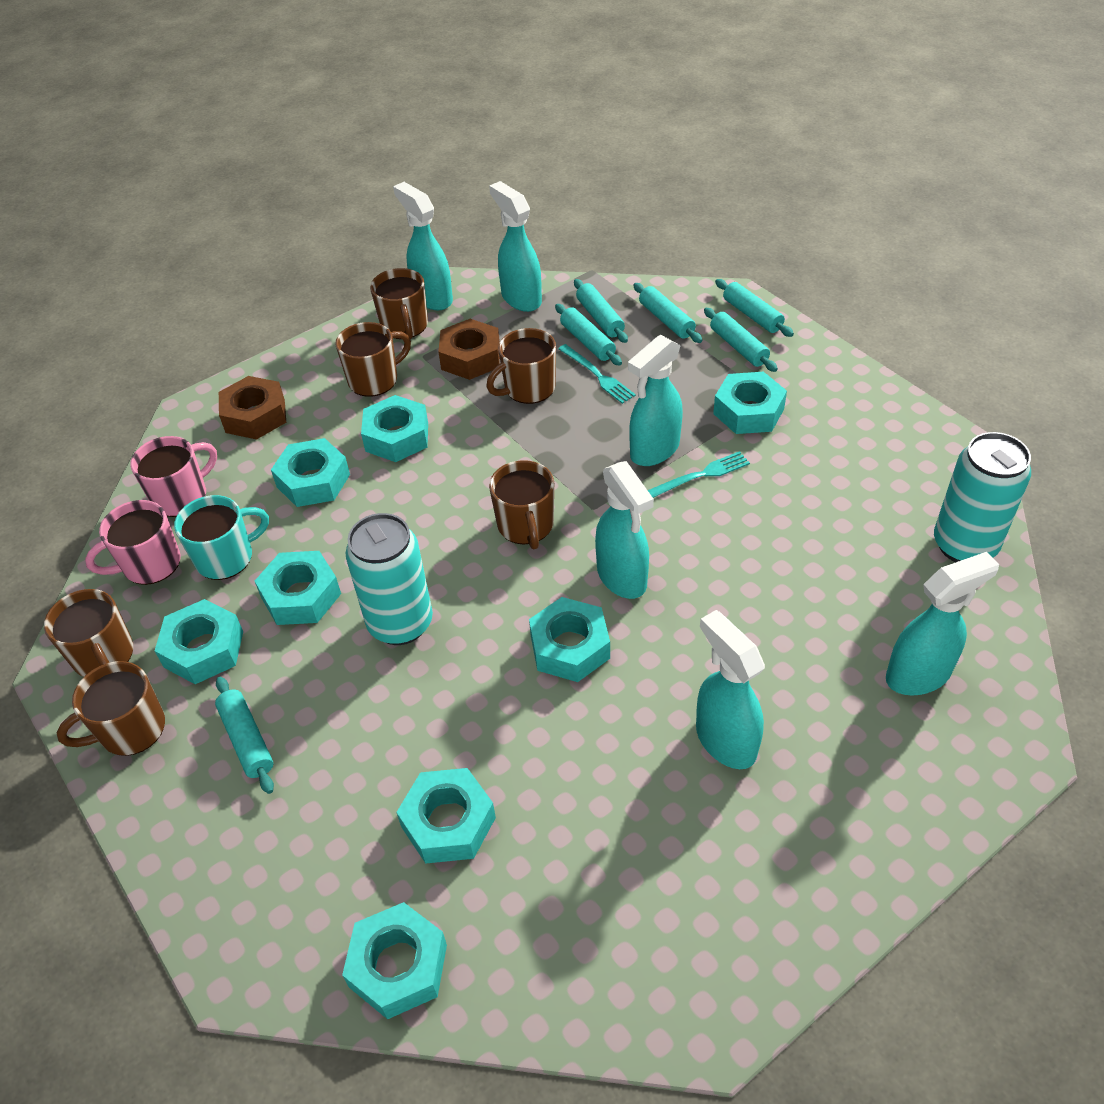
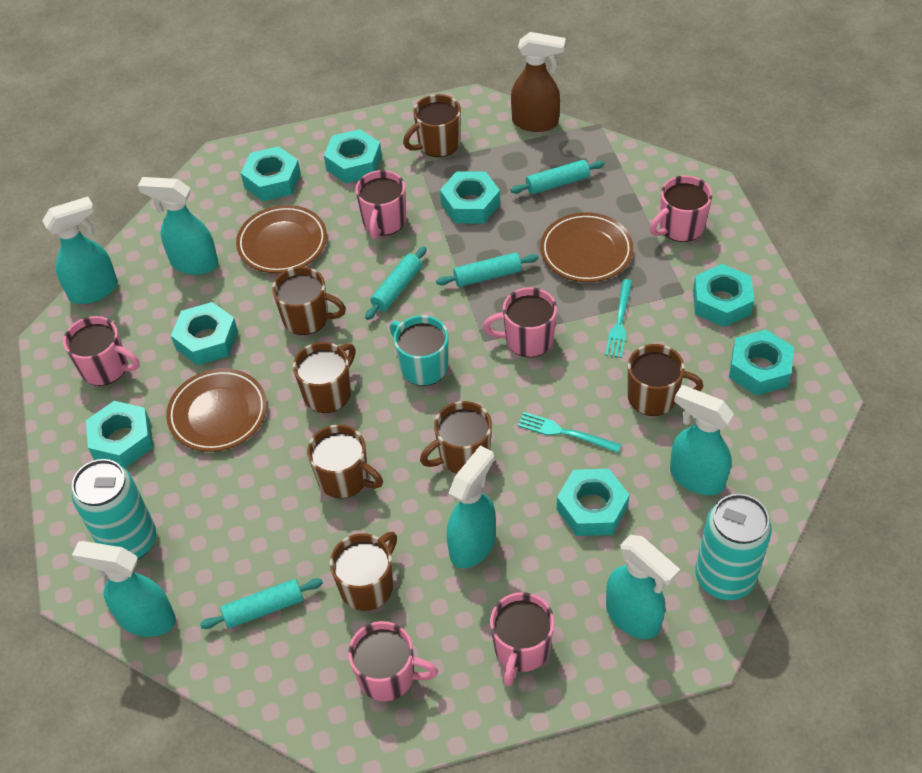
brown mug: [44,589,133,677] [57,661,165,756] [335,322,411,397] [370,268,428,339] [486,328,556,404] [489,460,554,549] = 6 -> [272,266,346,335] [293,342,356,413] [307,424,383,498] [330,532,397,611] [403,94,461,157] [420,401,492,473] [627,344,703,416] = 7
brown nut: [219,376,286,440] [438,319,500,380] = 2 -> none = 0
brown plate: none = 0 -> [166,368,267,452] [236,205,327,273] [540,212,633,282] = 3
brown spray bottle: none = 0 -> [511,32,566,132] = 1
pink mug: [85,500,181,585] [130,436,217,517] = 2 -> [63,316,140,386] [348,621,438,701] [355,170,406,239] [483,287,557,357] [490,592,555,686] [650,175,712,242] = 6
turquoise rolling pin: [215,677,274,794] [555,304,622,366] [574,279,628,343] [633,283,702,343] [704,308,778,372] [715,279,794,337] = 6 -> [200,578,323,629] [365,246,427,320] [436,252,539,287] [511,160,605,194] = 4

